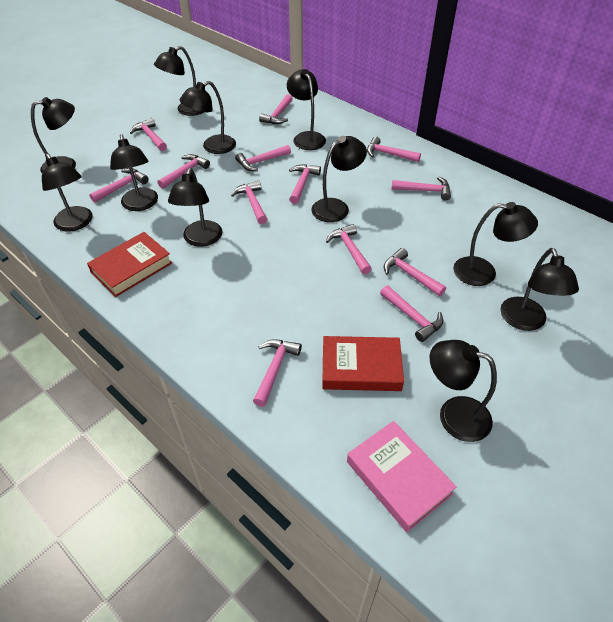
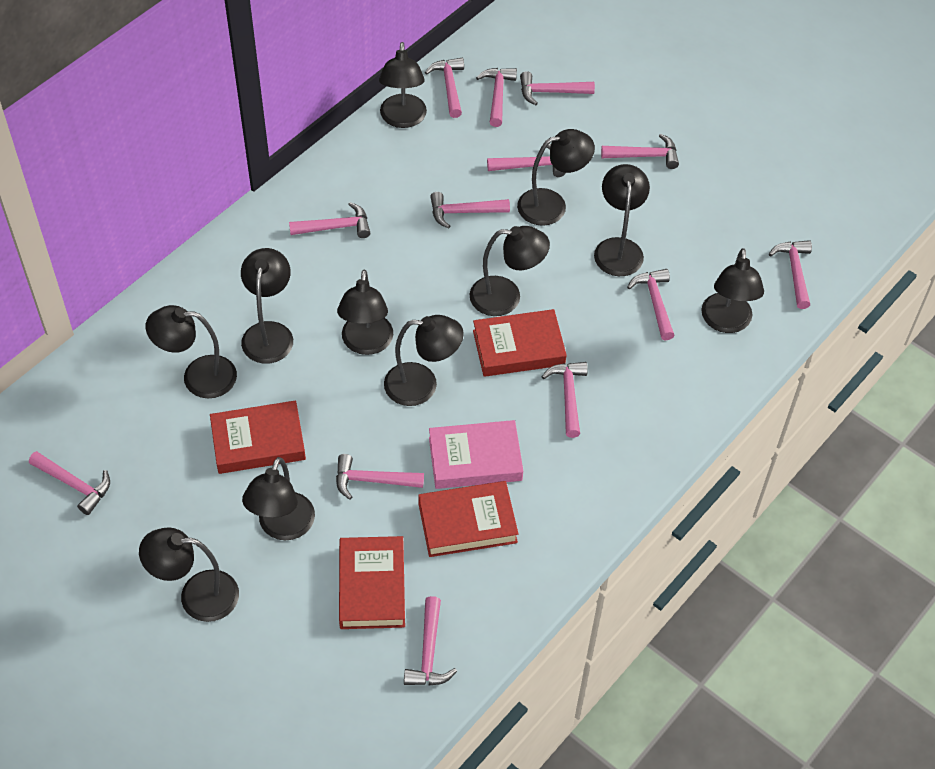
red book: [87,232,172,297] [322,336,404,391] = 2 -> [210,400,306,474] [339,536,405,629] [418,481,518,557] [473,309,567,377] = 4

